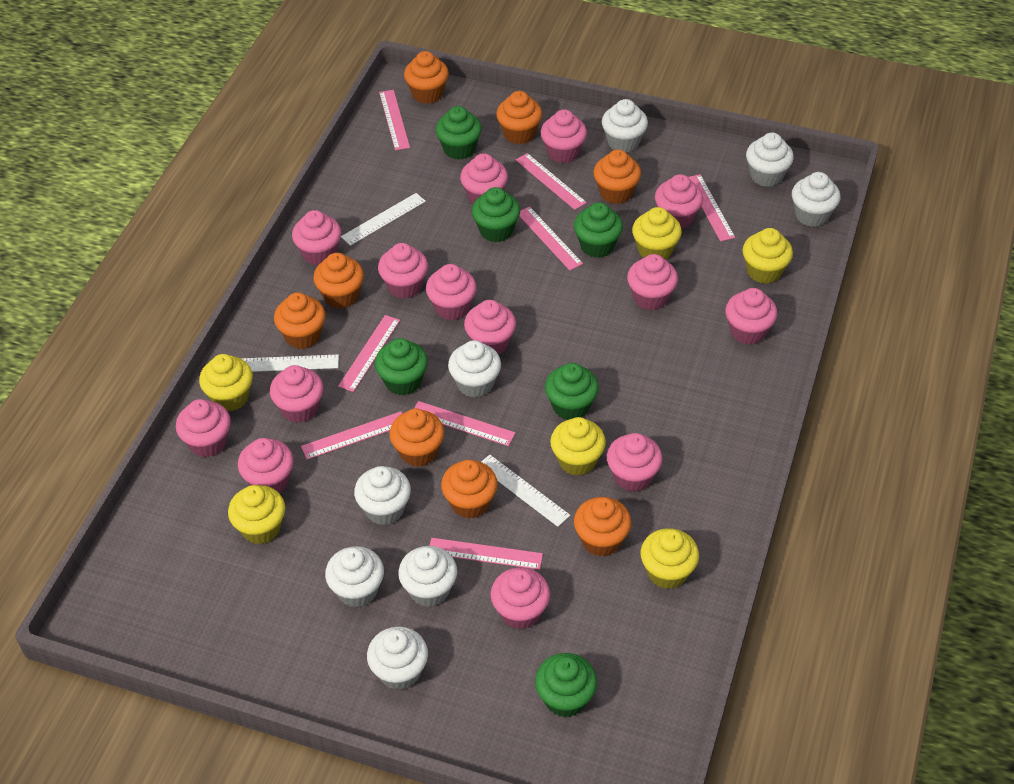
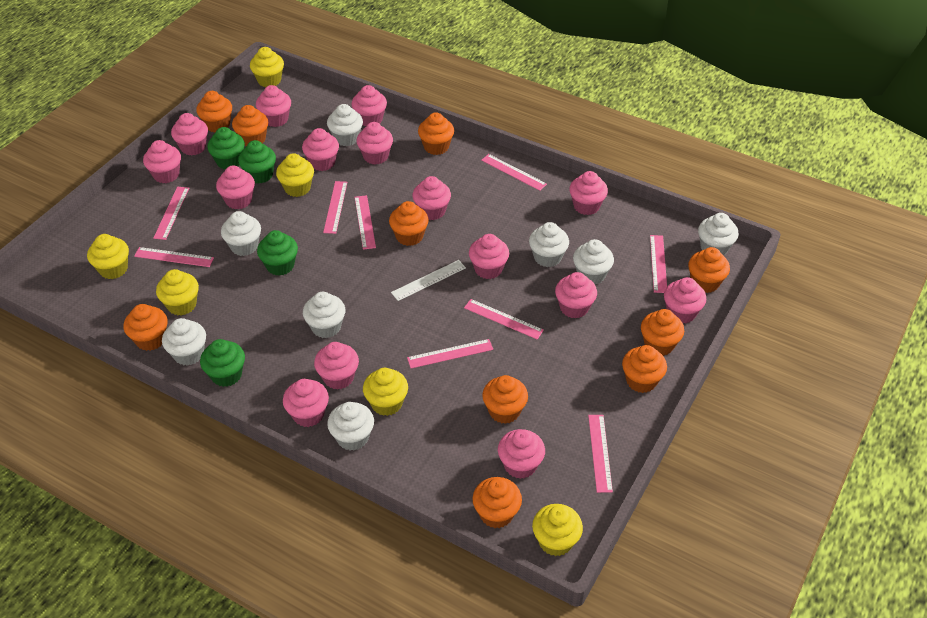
green cupcake: [375,338,428,395] [436,106,482,160] [472,187,520,242] [535,653,597,718] [545,363,599,420] [574,202,623,258] = 6 -> [200,339,245,387] [207,127,245,169] [238,140,276,184] [257,230,298,276] = 4
orange cupcake: [274,292,326,349] [313,253,364,309] [389,408,444,467] [404,51,449,104] [441,460,498,519] [496,91,542,144] [574,497,631,556] [593,149,641,204] = 8 -> [124,304,167,351] [196,91,232,133] [232,105,268,146] [389,201,429,246] [418,112,454,155] [472,477,522,528] [482,375,528,424] [622,345,667,393] [641,309,684,356] [688,247,730,293] = 10
pink cupcake: [176,399,231,457] [238,438,293,493] [270,365,323,423] [292,210,341,265] [378,243,428,299] [426,264,477,320] [460,153,508,204] [464,300,516,354] [491,567,550,629] [541,109,587,163] [607,433,663,492] [627,254,678,310] [655,174,703,229] [725,288,778,345] = 14 -> [143,140,181,183] [171,113,208,155] [216,166,255,209] [256,85,291,127] [283,379,329,427] [302,128,339,171] [314,342,359,390] [352,85,387,126] [356,122,393,165] [413,176,451,220] [469,234,509,279] [498,429,545,479] [555,272,597,319] [569,171,608,215] [664,277,706,323] = 15
pink ruler: [301,411,402,460] [338,315,400,392] [379,90,410,150] [414,401,515,446] [429,538,543,570] [516,153,587,210] [519,206,583,270] [689,174,735,241] = 8 -> [134,247,214,267] [153,187,189,240] [323,181,347,234] [355,195,376,250] [407,339,493,368] [464,299,544,339] [481,154,547,191] [588,415,613,493] [650,235,667,293] = 9
white ruler: [240,354,339,372] [341,193,426,246] [481,455,570,527] = 3 -> [391,260,466,301] = 1

